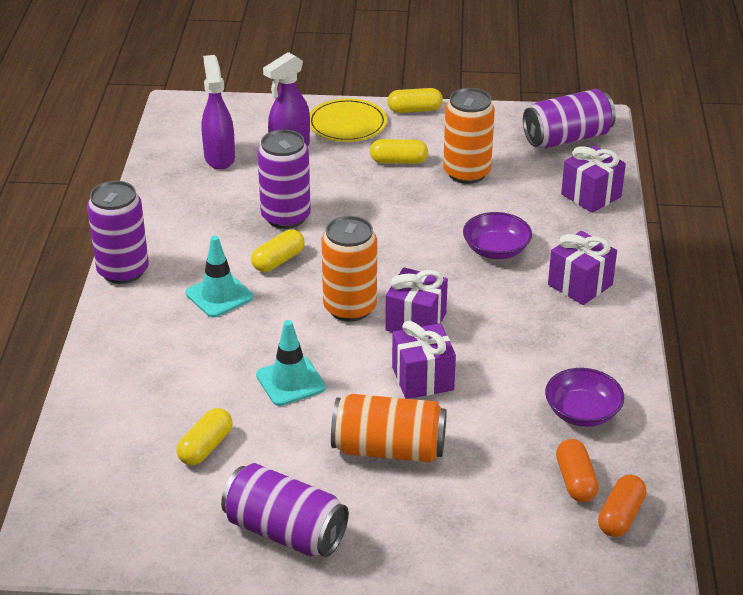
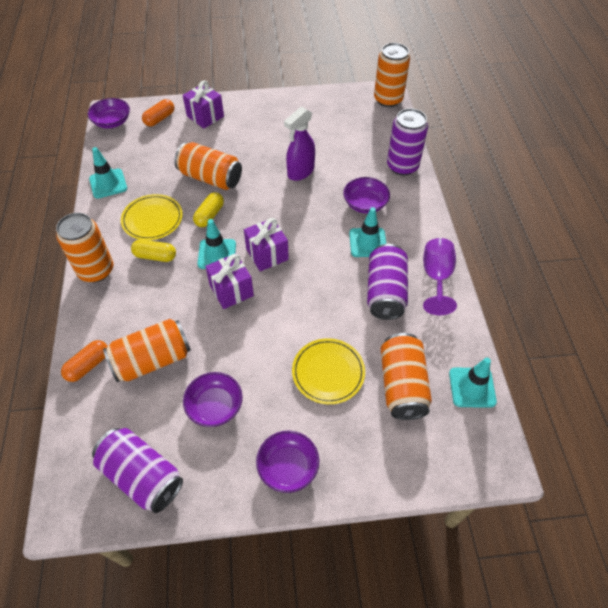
orange can: [322,216,377,322] [331,394,447,463] [443,88,495,184] = 3 -> [56,213,113,282] [103,319,191,382] [174,142,242,190] [374,43,410,107] [381,333,432,420] = 5
purple bowl: [463,212,532,259] [545,368,624,427] = 2 -> [88,98,130,129] [183,372,243,427] [256,431,319,493] [343,177,390,214] = 4
purple can: [87,181,149,284] [221,463,349,557] [257,130,311,229] [523,89,616,148] = 4 -> [92,428,183,513] [367,244,408,320] [387,108,428,175] = 3
purple gift: [385,267,448,332] [392,321,456,399] [548,231,617,305] [561,145,626,213] = 4 -> [183,80,224,129] [205,253,254,309] [244,218,289,271] = 3
purple goblet: none = 0 -> [423,238,457,315] = 1
purple spray bottle: [201,55,235,170] [263,52,310,146] = 2 -> [284,107,315,181] = 1
turquoise traffic cone: [186,236,253,318] [256,320,326,406] = 2 -> [89,147,127,199] [197,219,236,269] [349,207,386,257] [449,358,497,408] = 4
yellow capsule: [177,408,233,465] [251,229,305,272] [370,139,428,164] [387,88,443,113] = 4 -> [131,239,176,262] [193,192,224,227] = 2
yellow plate: [310,98,387,142] = 1 -> [121,194,183,240] [292,338,365,404] = 2

